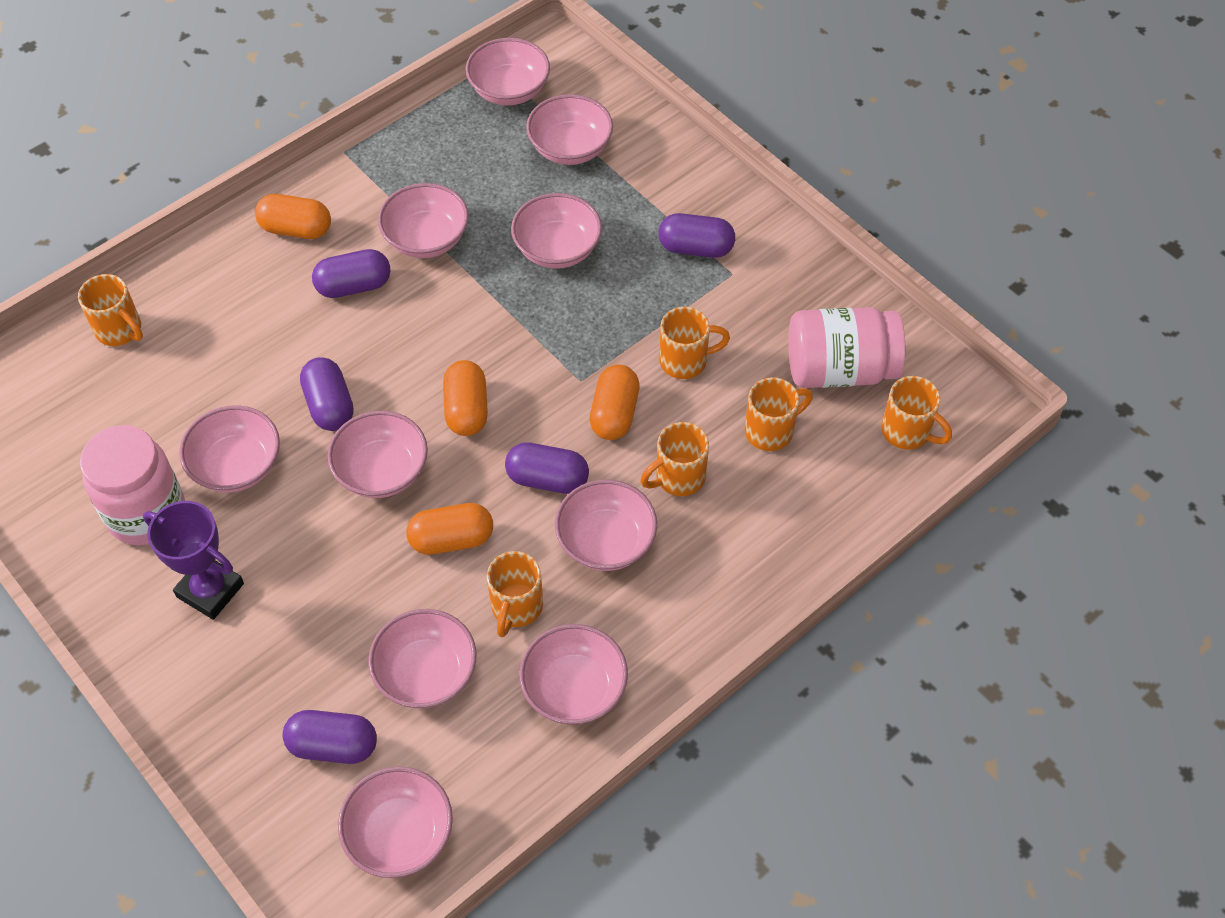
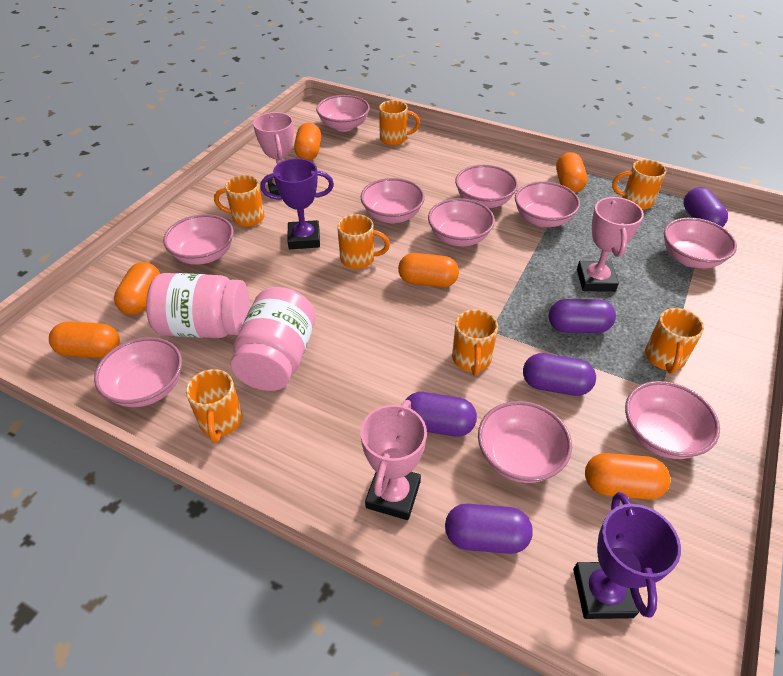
orange capsule: [255,194,331,239] [406,503,493,555] [443,360,488,436] [589,364,639,440] = 4 -> [49,322,120,358] [114,262,160,315] [294,123,321,160] [398,253,459,287] [556,152,587,193] [585,453,671,499] = 6
orange mug: [78,274,143,346] [487,551,543,637] [640,422,709,496] [659,307,730,379] [745,377,813,451] [881,376,952,450] = 6 -> [186,369,243,443] [214,175,265,227] [337,214,390,269] [379,100,420,146] [452,309,498,376] [612,159,666,210] [645,308,704,374] = 7
pink trophy: none = 0 -> [253,112,294,195] [361,400,427,520] [577,197,644,292] = 3
purple trophy: [143,501,244,620] = 1 -> [260,158,334,249] [573,492,681,619] = 2

